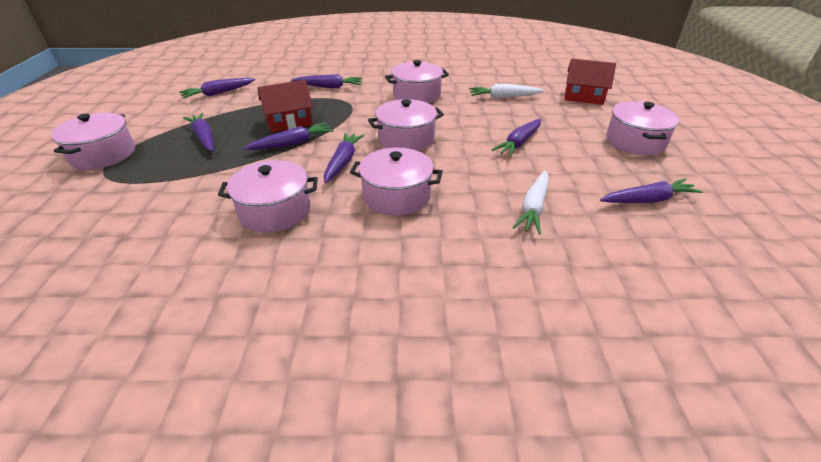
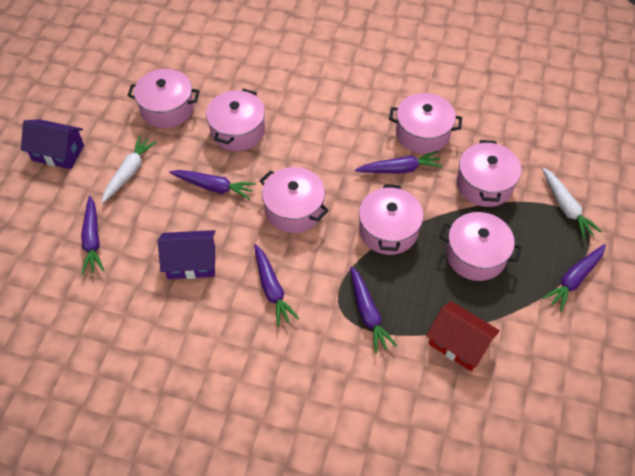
pink pot: [51,113,135,170] [218,160,318,232] [350,148,443,216] [368,99,444,151] [385,60,449,103] [606,101,679,155] = 6 -> [127,69,200,128] [206,88,265,151] [260,167,329,233] [359,184,423,255] [389,93,462,154] [440,212,522,281] [457,140,522,207] = 7
purple carrot: [179,78,255,99] [183,113,214,152] [243,122,333,150] [291,74,363,88] [324,133,364,183] [492,119,541,157] [600,178,703,203] = 7 -> [81,196,104,275] [169,170,256,200] [254,244,299,327] [350,266,397,353] [355,151,443,174] [542,244,606,312] = 6
purple house: none = 0 -> [21,119,84,169] [158,230,215,279] = 2
red house: [257,80,313,132] [565,59,616,105] = 2 -> [426,301,500,371] = 1

